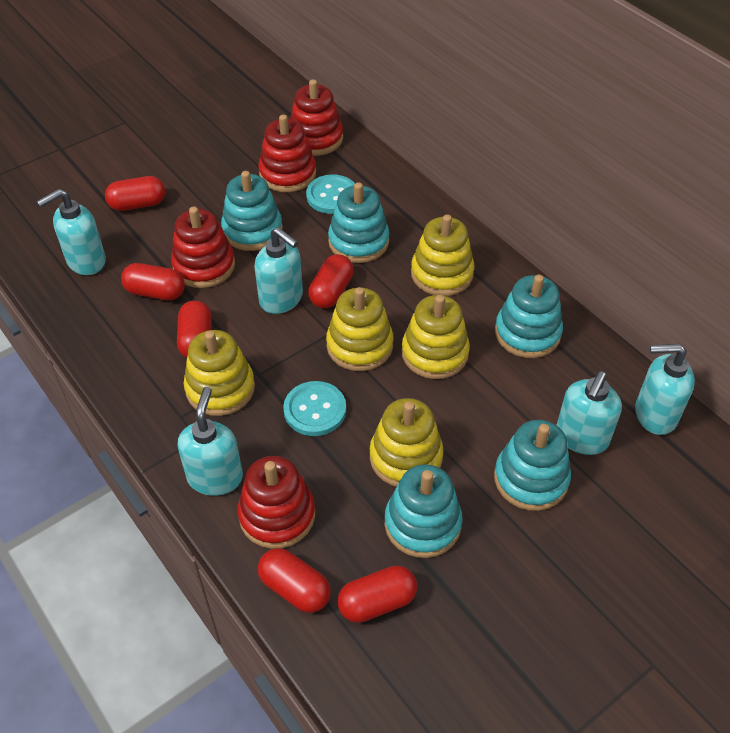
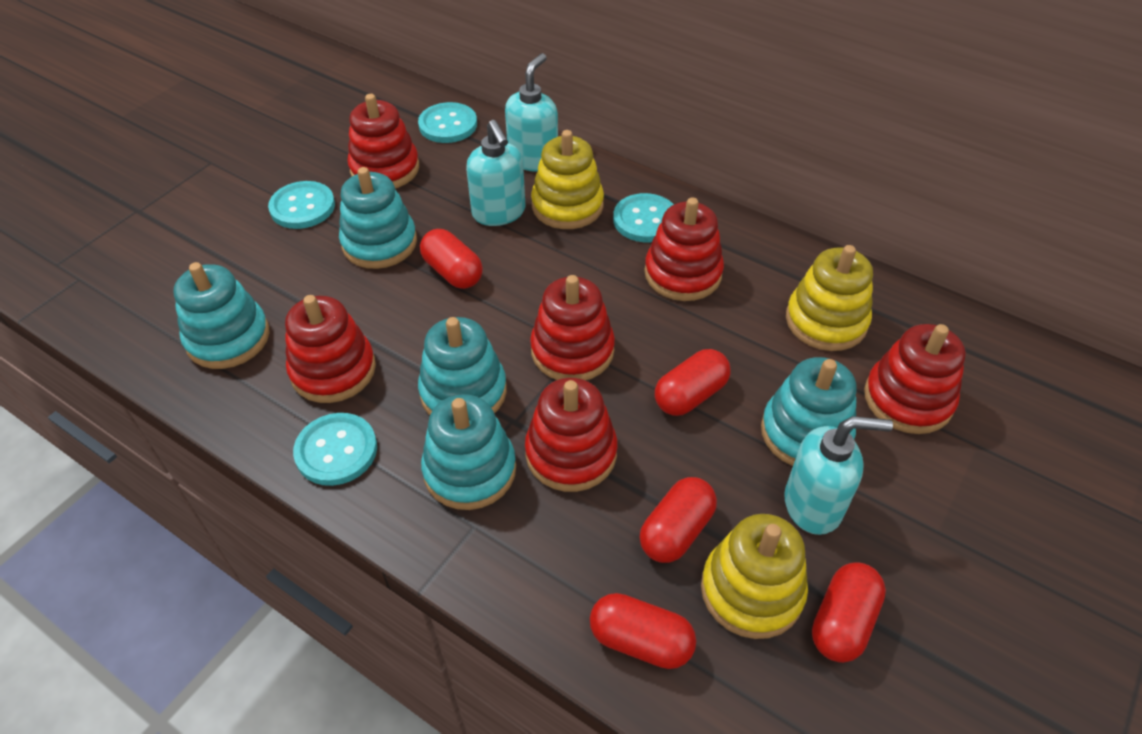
red capsule: [105,176,165,211] [121,263,185,300] [177,300,212,358] [258,548,331,613] [308,254,354,308] [337,565,417,623] = 6 -> [420,229,483,289] [590,593,696,669] [640,477,717,563] [655,349,731,416] [812,562,886,663] = 5
red stacking toy: [171,207,235,288] [238,456,315,549] [259,115,316,192] [290,79,343,156] = 4 -> [285,295,376,403] [347,94,419,188] [525,378,617,492] [530,275,615,380] [644,197,724,301] [864,324,966,434] = 6
turquoise button: [283,381,346,436] [306,174,355,214] = 2 -> [268,181,335,229] [293,413,377,486] [418,102,477,143] [613,193,674,242] = 4
turquoise soap dispenser: [37,189,106,275] [178,387,243,496] [254,227,303,314] [557,371,622,455] [635,344,695,435] = 5 -> [466,120,525,226] [505,53,558,172] [784,416,893,535] = 3
yellow stacking toy: [184,330,255,416] [326,287,393,371] [370,398,444,487] [402,295,470,379] [411,214,475,296] = 5 -> [531,130,604,229] [701,514,808,639] [786,245,873,351] = 3

